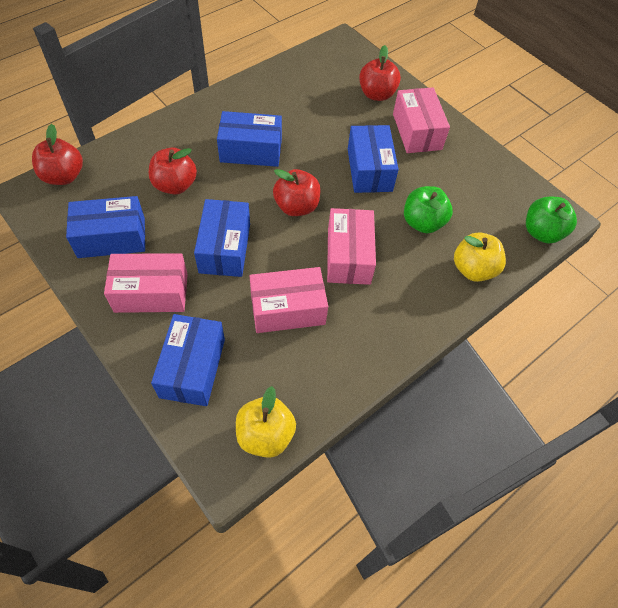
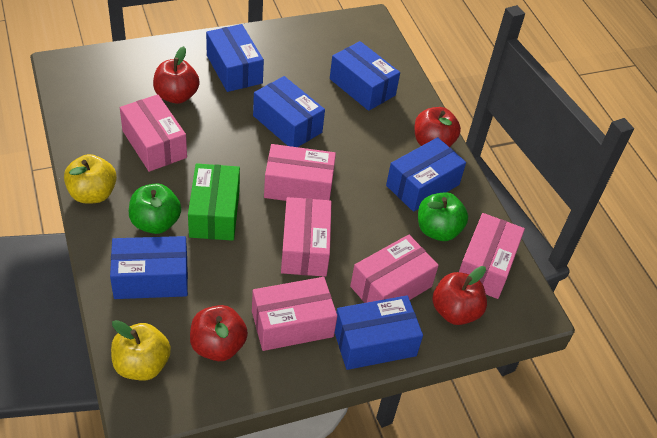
blue box: [66,196,145,258] [151,314,225,406] [194,199,250,277] [217,111,282,167] [348,125,399,193] = 5 -> [110,236,188,299] [206,24,264,92] [253,76,325,147] [330,41,400,111] [335,295,423,370] [386,137,466,212] = 6
green box: none = 0 -> [188,163,240,241] = 1
pink box: [104,253,188,313] [250,267,328,333] [327,208,376,285] [393,87,450,153] = 4 -> [120,94,187,172] [252,277,337,351] [264,144,336,201] [281,197,332,277] [350,235,439,303] [459,213,525,299] = 6

